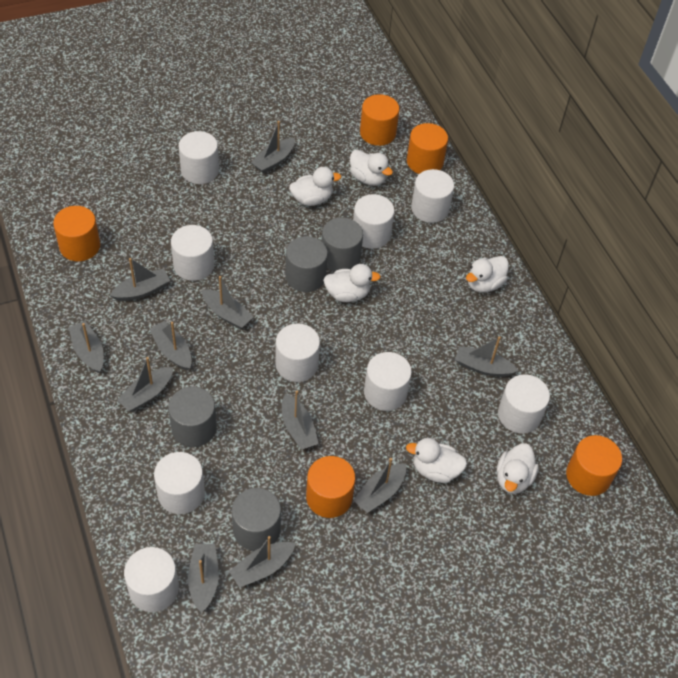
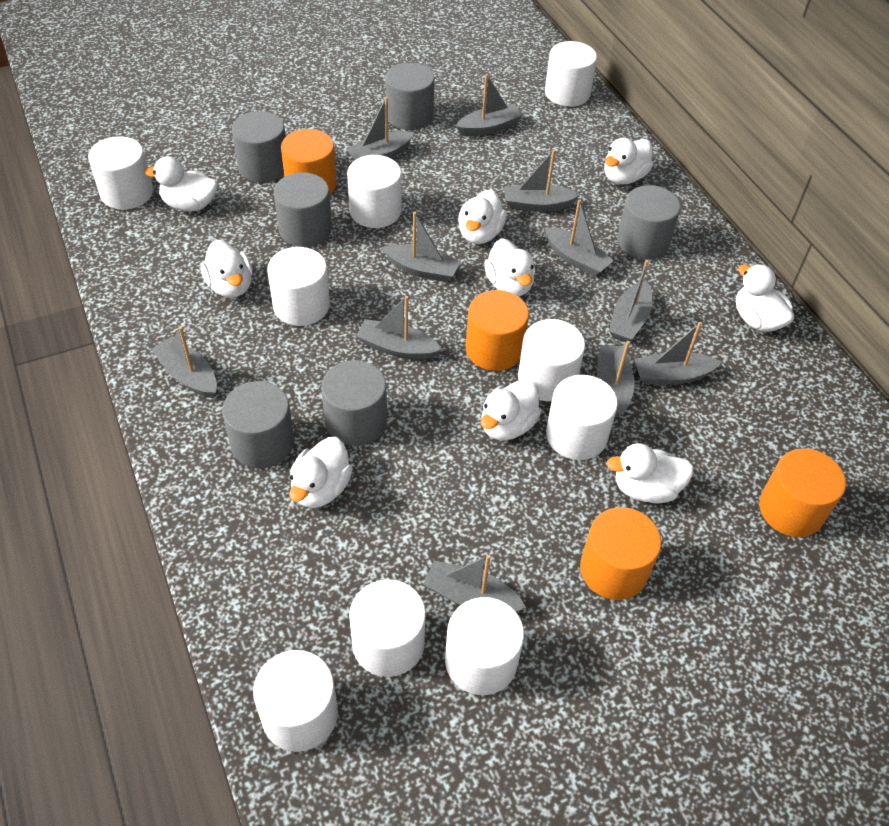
grey cylinder: [168,387,217,447] [232,488,281,551] [285,236,328,292] [322,217,363,272] = 4 -> [222,381,294,468] [232,111,286,182] [274,172,332,247] [321,360,387,446] [386,63,434,130] [617,185,681,260] = 6
orange cylinder: [53,206,100,261] [306,456,355,518] [360,94,399,146] [407,123,448,174] [566,435,622,496] = 5 -> [281,129,337,194] [466,290,529,371] [580,507,661,600] [759,448,846,537] = 4
white duck: [289,167,341,206] [323,264,381,302] [350,149,393,186] [406,438,467,483] [466,256,509,293] [497,443,539,494] = 6 -> [144,156,217,211] [201,240,253,298] [289,437,353,508] [458,190,507,244] [481,378,541,441] [484,238,535,296] [604,138,653,185] [606,443,694,503] [736,264,794,332] = 9

